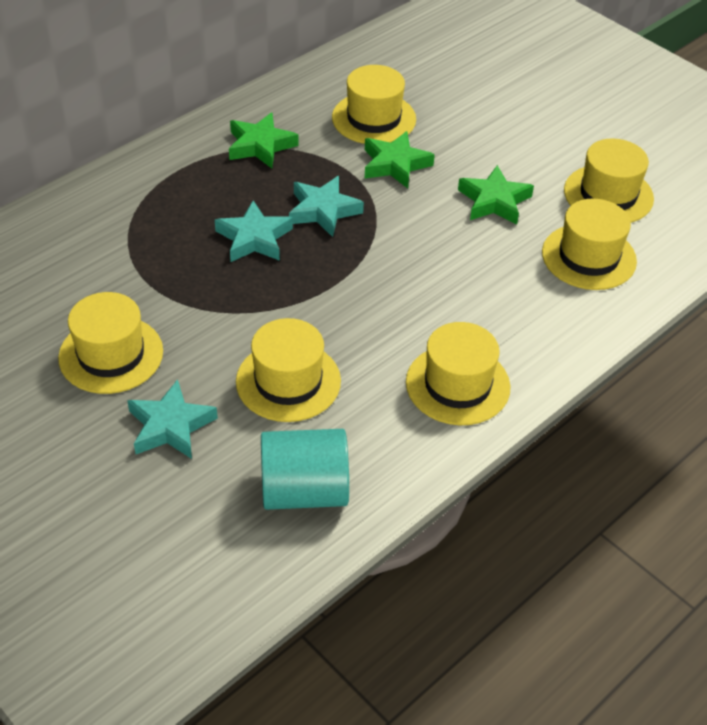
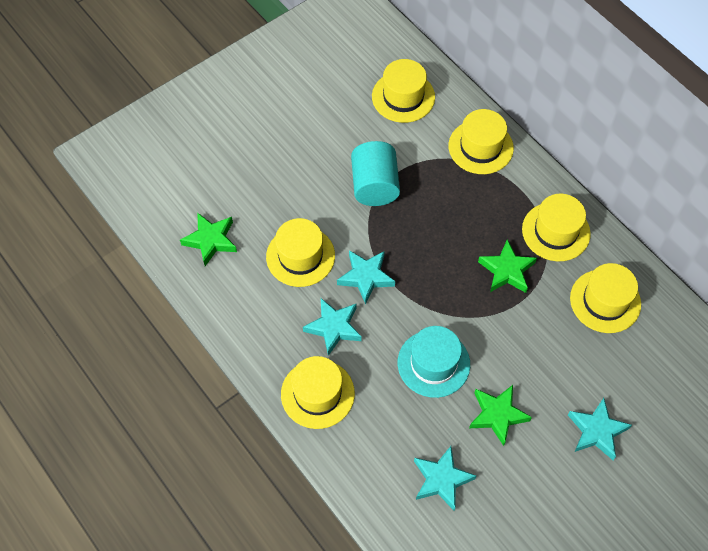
turquoise hat: none = 0 -> [398,326,470,398] = 1
turquoise star: [127,379,218,459] [215,201,293,262] [289,176,364,237] = 3 -> [303,298,362,356] [337,250,395,305] [414,446,476,511] [568,398,632,460] = 4

